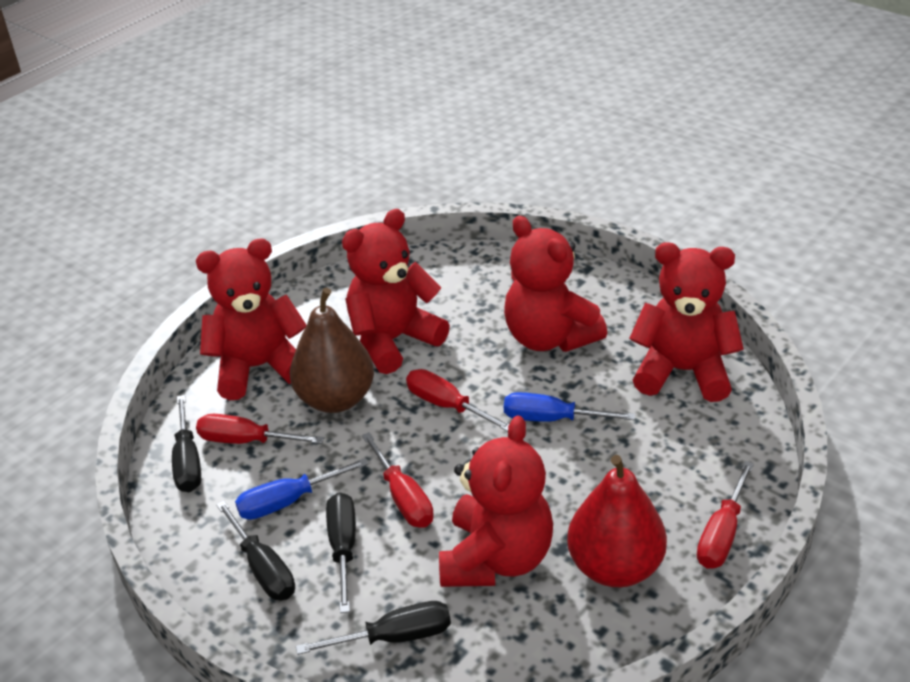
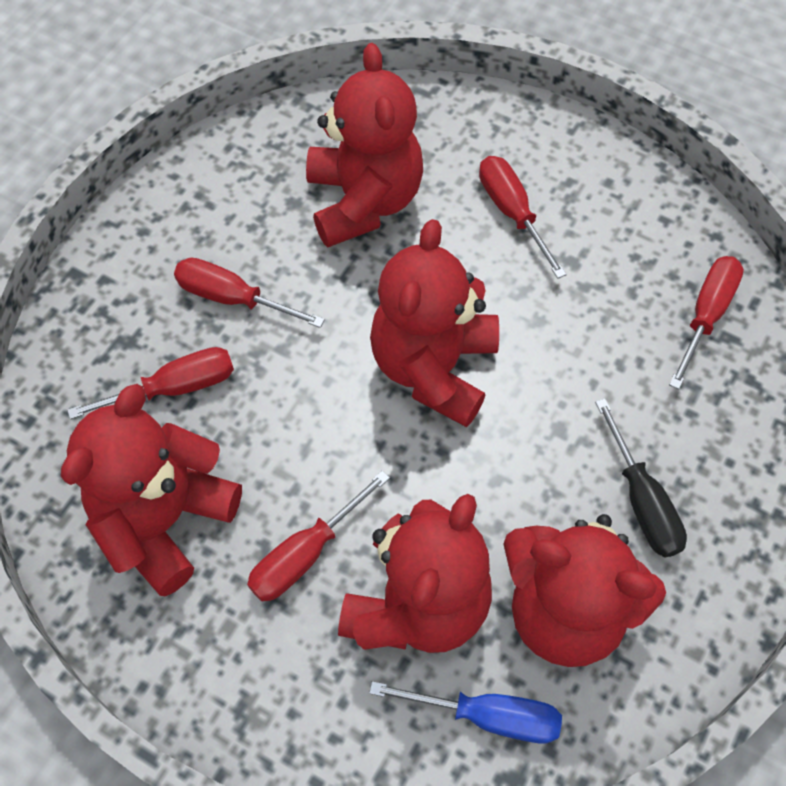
black screwdriver: [172,395,201,492] [216,501,295,600] [296,601,451,655] [326,492,356,613] = 4 -> [595,398,687,557] = 1
blue screwdriver: [235,458,369,520] [504,392,635,422] = 2 -> [369,681,562,743] = 1
brown pear: [290,288,374,413] = 1 -> none = 0
red pear: [567,455,667,587] = 1 -> none = 0
red screwdriver: [196,414,324,444] [362,432,434,528] [406,369,509,432] [697,461,754,569] = 4 -> [67,347,234,419] [174,258,325,328] [247,470,390,601] [479,156,567,279] [669,256,744,389] = 5

